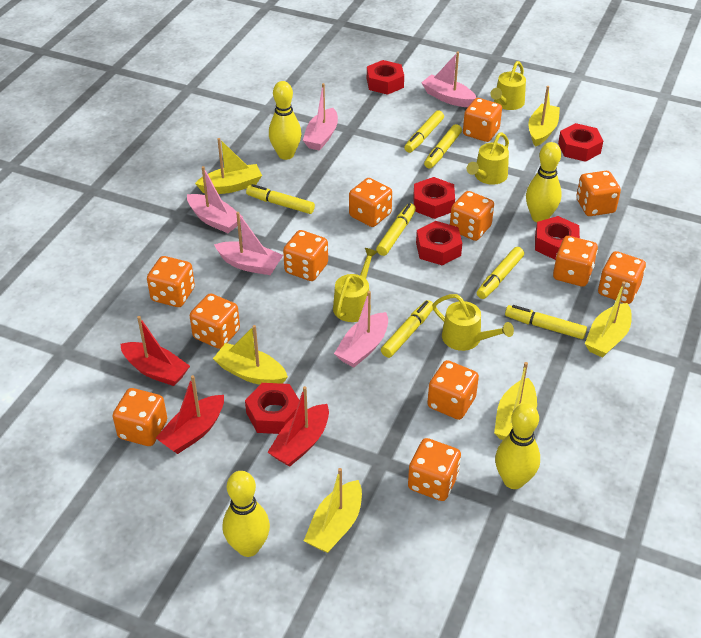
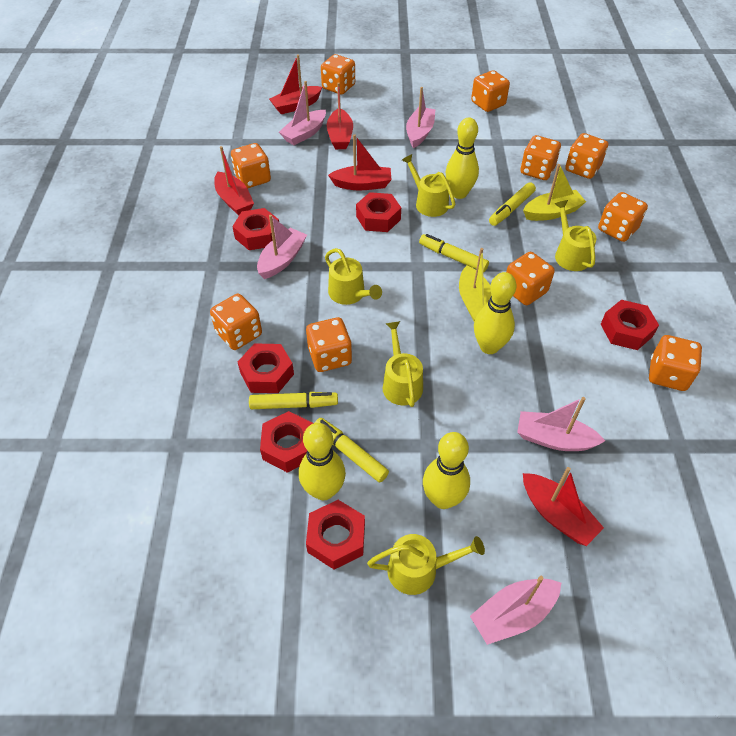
orange dice: [112,388,167,446] [147,256,195,307] [190,293,240,349] [283,230,328,281] [349,178,392,227] [408,438,461,501] [427,360,479,420] [450,191,494,241] [463,98,502,142] [553,236,598,287] [576,171,621,216] [598,251,646,304] = 12 -> [210,294,262,350] [231,143,271,189] [306,317,352,372] [321,54,355,95] [471,70,510,112] [506,252,555,305] [520,135,561,180] [565,133,608,179] [598,192,648,242] [649,335,702,391] = 10
red boat: [120,316,190,386] [156,375,224,454] [268,386,329,467] = 3 -> [214,146,254,215] [269,54,322,114] [327,83,353,149] [328,134,391,191] [523,467,604,546] = 5
yellow boat: [195,138,262,194] [213,325,288,385] [304,468,362,553] [494,362,537,440] [528,86,560,147] [585,282,632,358] = 6 -> [459,248,491,322] [523,164,586,221] = 2
yellow marker: [246,184,315,214] [376,204,416,256] [381,300,433,358] [404,110,444,153] [424,124,462,169] [477,247,524,299] [505,305,587,339] = 7 -> [249,392,338,409] [315,418,389,483] [419,234,489,272] [489,182,536,226] = 4
yellow watering can: [333,248,378,322] [432,294,514,351] [467,133,509,185] [490,61,526,110] = 4 -> [325,248,382,305] [367,534,485,595] [383,321,423,407] [402,154,455,217] [555,200,597,271] = 5

